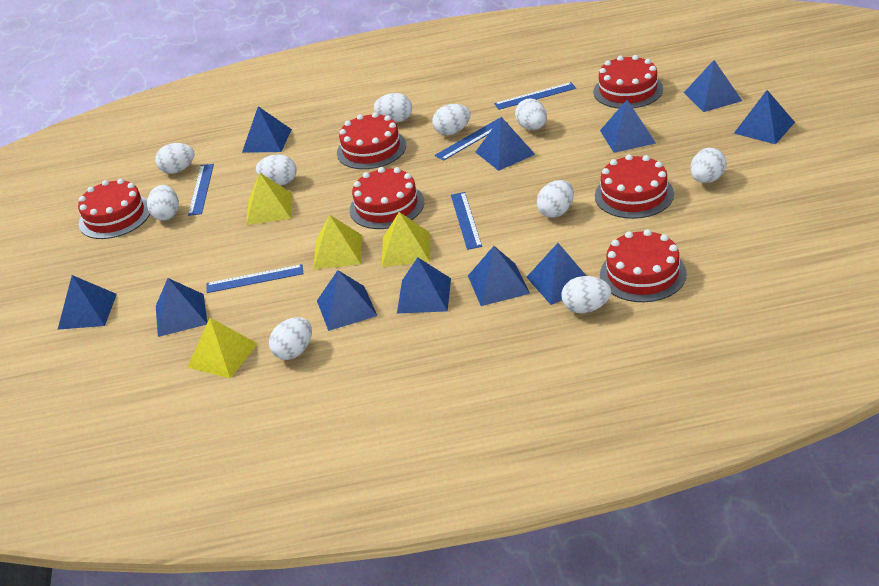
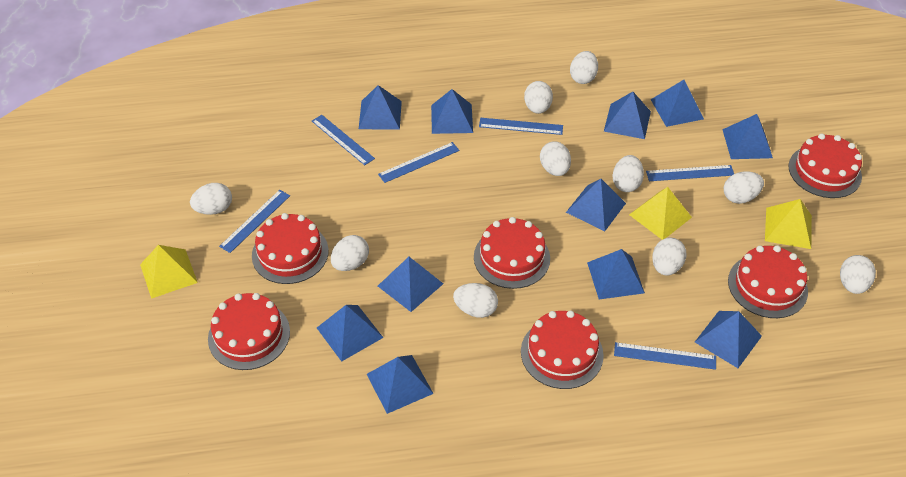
blue ruler: [188,164,214,216] [207,264,304,293] [435,118,508,161] [451,192,482,250] [494,82,576,110] = 5 -> [219,190,290,253] [312,115,375,165] [378,142,460,183] [479,118,563,135] [614,342,716,370] [646,165,734,181] = 6
yellow pyramid: [187,318,258,378] [246,173,292,225] [313,215,362,269] [382,212,430,267] = 4 -> [140,245,198,299] [629,187,692,240] [765,199,812,249] = 3

